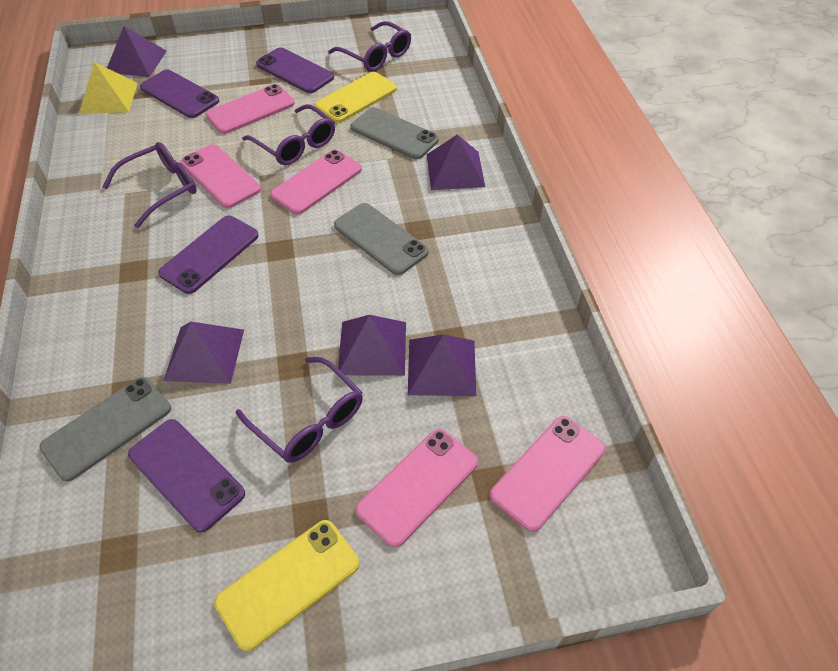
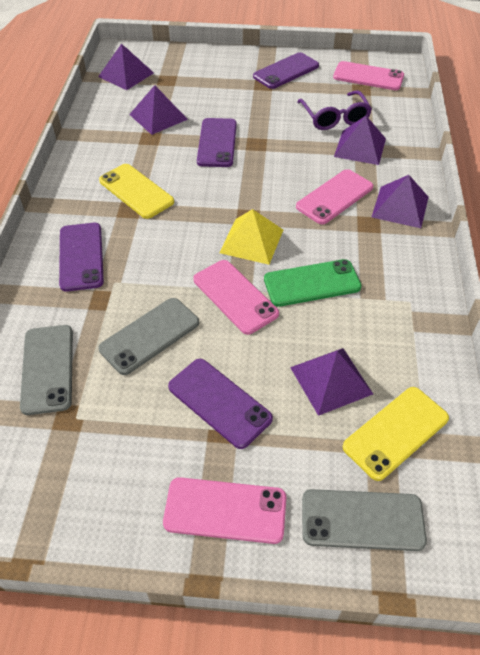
green phone: none = 0 -> [264,259,362,307] = 1
pink phone: [180,144,261,208] [206,84,295,134] [270,150,362,214] [356,429,478,548] [490,416,605,532] = 5 -> [163,477,286,544] [193,260,279,335] [296,169,373,225] [333,61,404,90] = 4
purple glasses: [103,142,197,228] [236,357,363,463] [242,104,335,165] [328,21,411,72] = 4 -> [297,90,372,130] = 1

